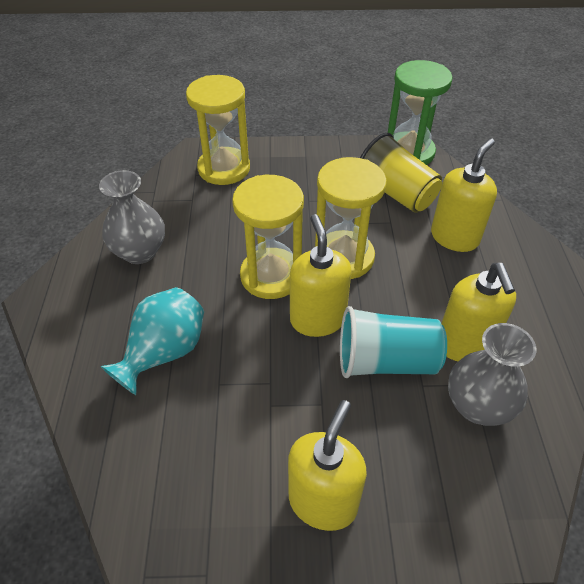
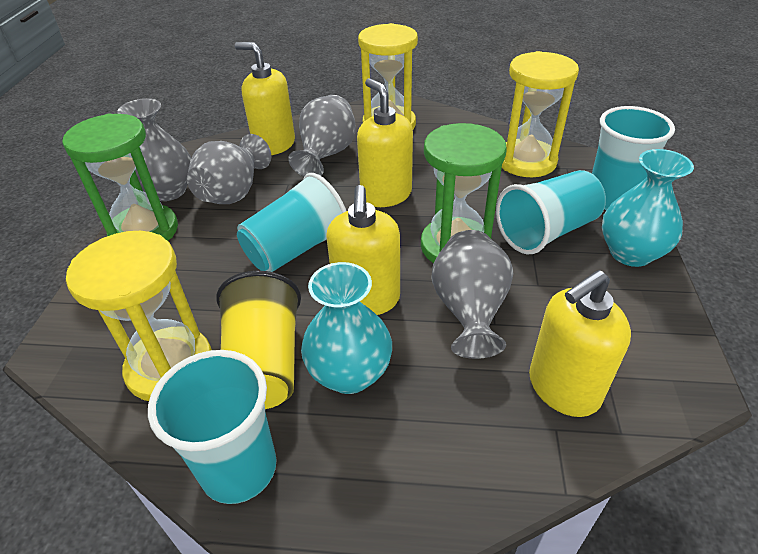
green hourglass: [388,60,453,165] = 1 -> [62,113,178,241] [421,123,507,263] = 2
grey vase: [99,170,165,264] [448,323,536,426] = 2 -> [117,98,191,201] [187,134,271,204] [288,95,356,177] [431,230,513,359] = 4
turquoise cup: [340,306,447,378] = 1 -> [148,350,276,504] [237,173,346,272] [496,170,606,255] [592,106,675,210] = 4
turquoise vase: [101,287,204,395] = 1 -> [301,262,392,394] [602,149,694,267] = 2

